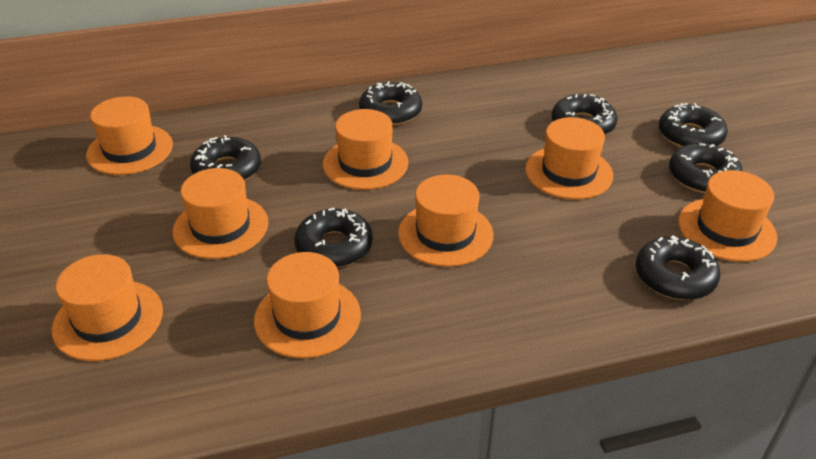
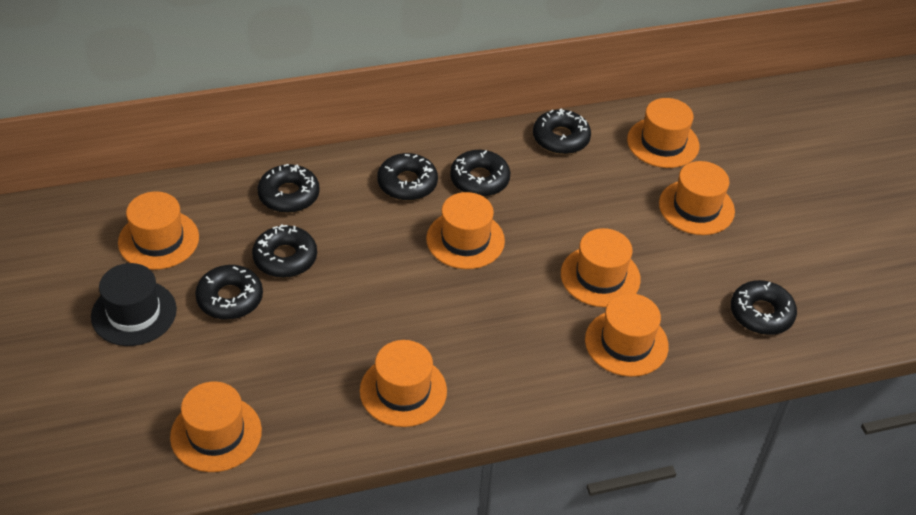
black hat: none = 0 -> [91,263,177,346] = 1

